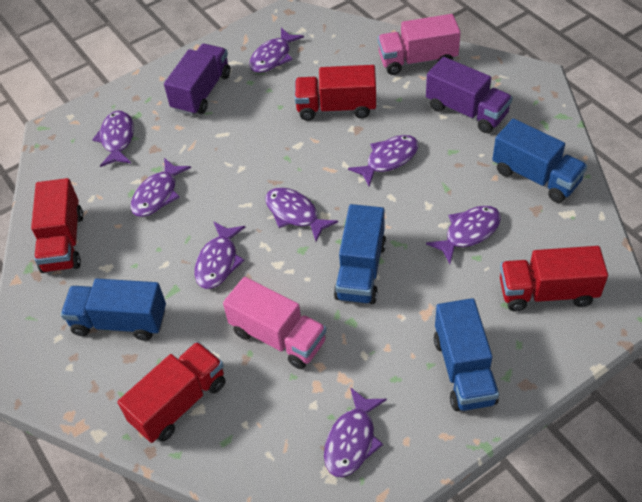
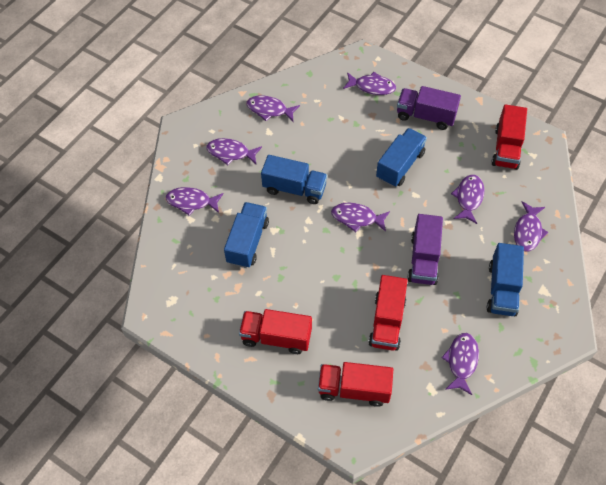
pink truck: [223,277,327,369] [378,14,461,75] = 2 -> none = 0

